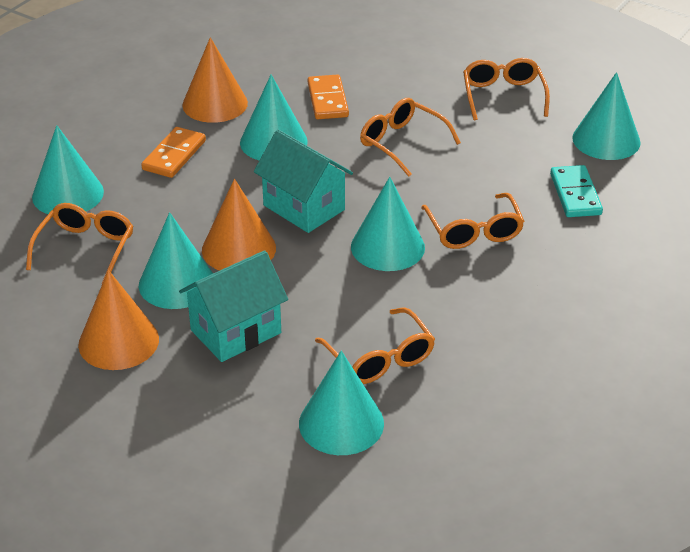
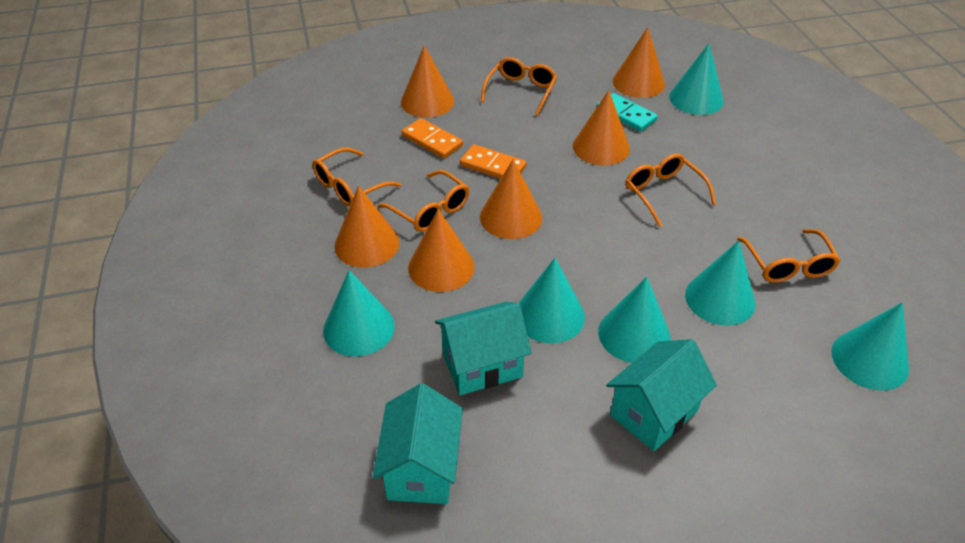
orange cone: [78,270,159,370] [182,37,248,123] [202,179,276,271] = 3 -> [334,186,399,267] [401,46,454,118] [408,209,475,292] [480,159,542,239] [573,90,630,165] [613,27,665,98] = 6
turquoise house: [179,250,288,362] [254,130,353,233] = 2 -> [373,383,463,504] [435,302,532,395] [606,339,717,451] = 3

